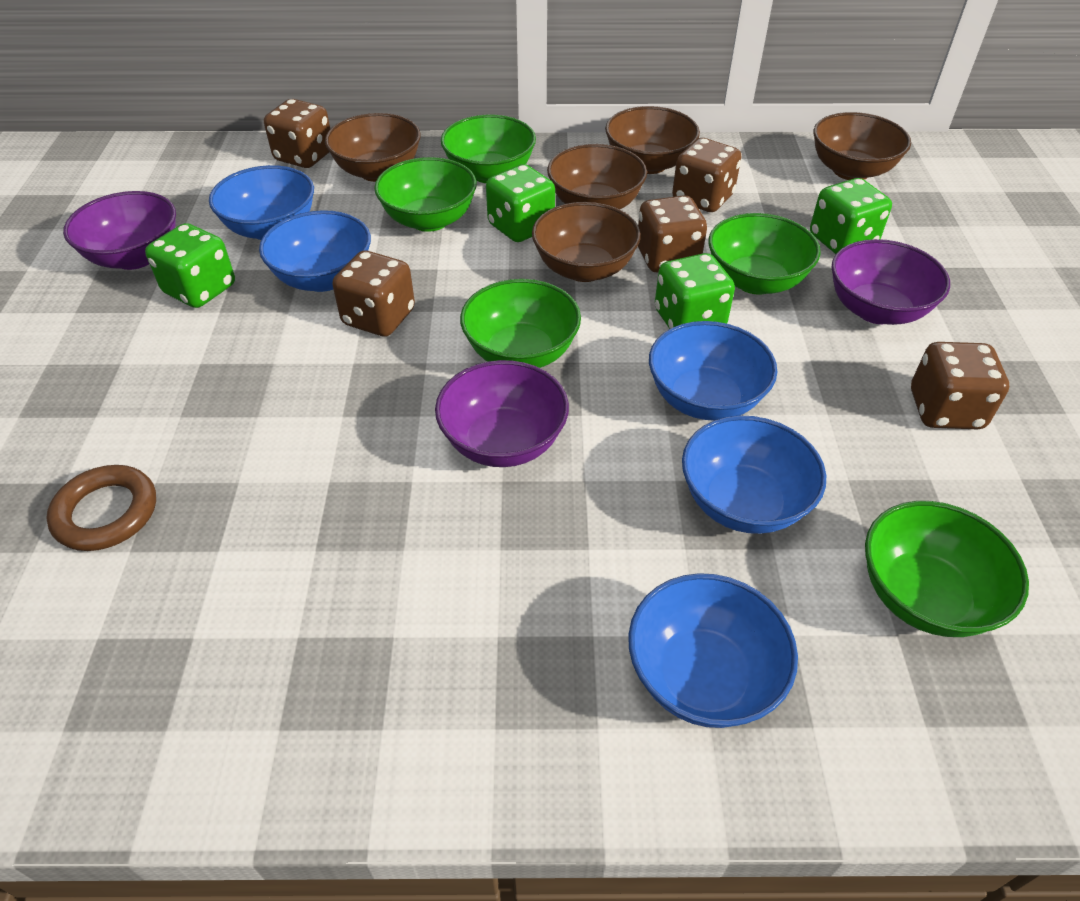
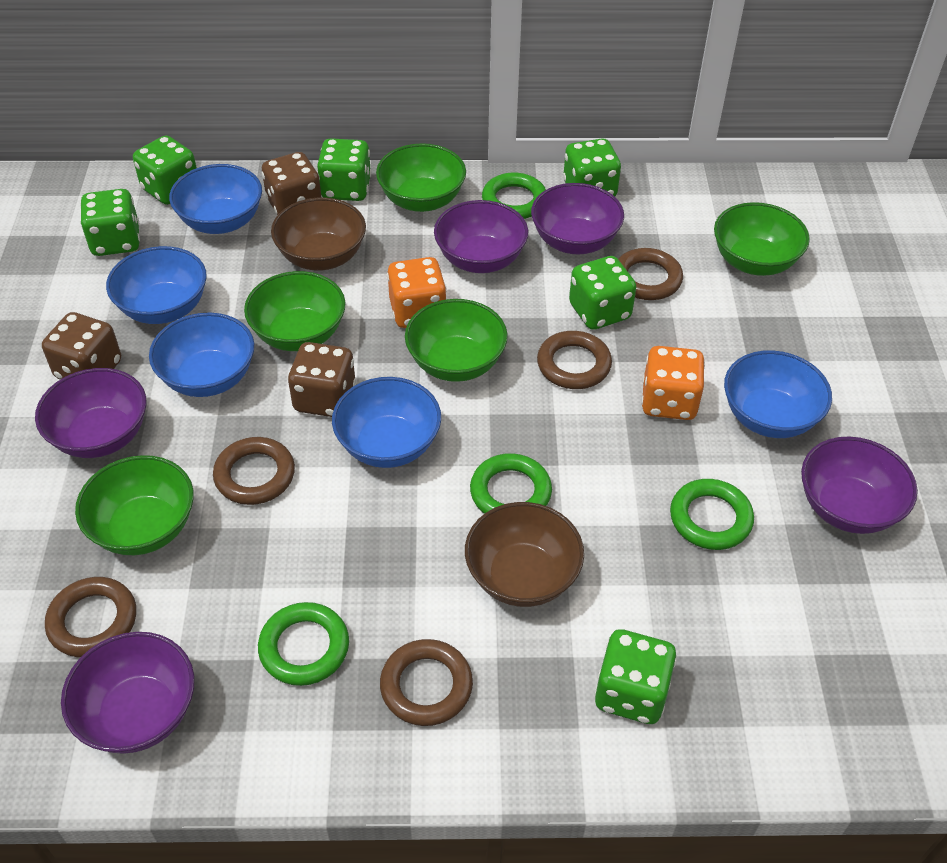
brown bowl: [325,113,420,182] [532,202,641,282] [547,144,647,209] [605,106,700,174] [813,112,911,180] = 5 -> [271,197,366,271] [465,502,584,607] = 2
brown dice: [264,99,330,168] [332,251,415,337] [638,195,707,273] [672,138,741,212] [911,342,1009,429] = 5 -> [42,312,121,380] [262,152,321,215] [288,342,356,417] = 3
brown ring: [46,465,156,551] = 1 -> [45,577,136,658] [213,437,295,505] [380,639,473,726] [537,331,612,389] [618,248,683,300] = 5
green dice: [145,223,235,308] [486,164,555,242] [655,253,735,329] [810,178,892,254] = 4 -> [80,189,140,256] [133,135,197,205] [317,138,371,201] [563,138,621,196] [569,256,636,330] [595,629,677,724] = 6
green ring: none = 0 -> [258,602,349,686] [470,453,552,514] [482,172,546,219] [670,479,754,550] = 4
orange dice: none = 0 -> [387,257,447,328] [641,346,705,420] = 2
purple bowl: [63,191,176,270] [435,360,569,467] [831,239,950,325] = 3 -> [35,368,146,458] [61,632,195,754] [434,200,528,273] [531,183,624,254] [801,437,918,534] = 5

